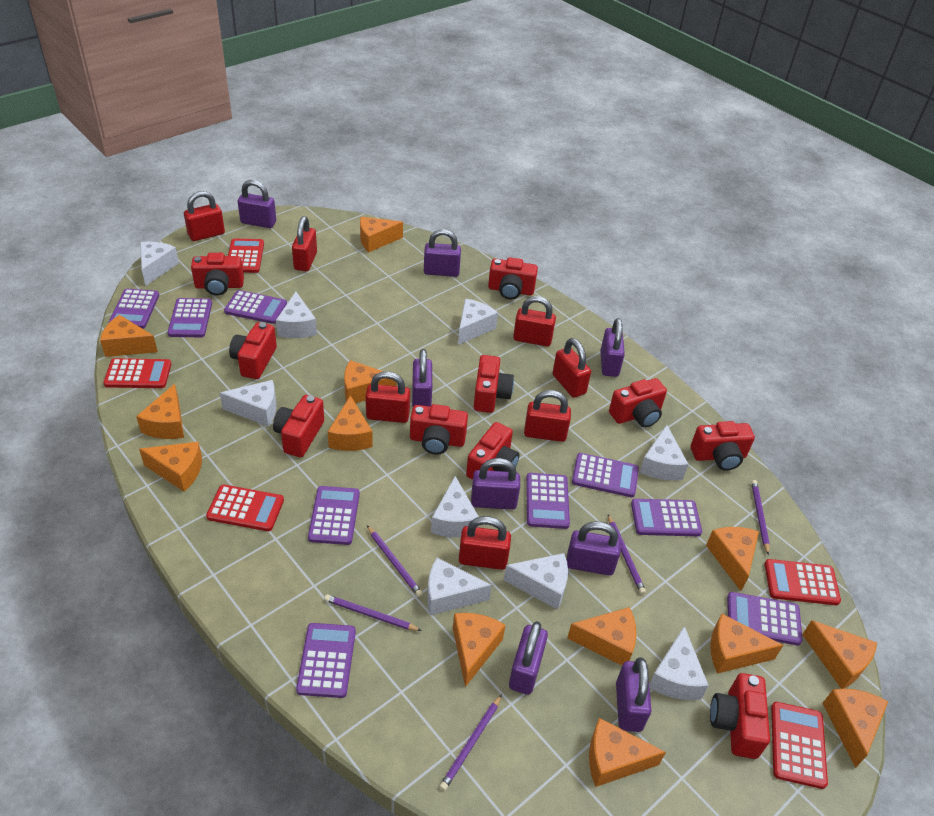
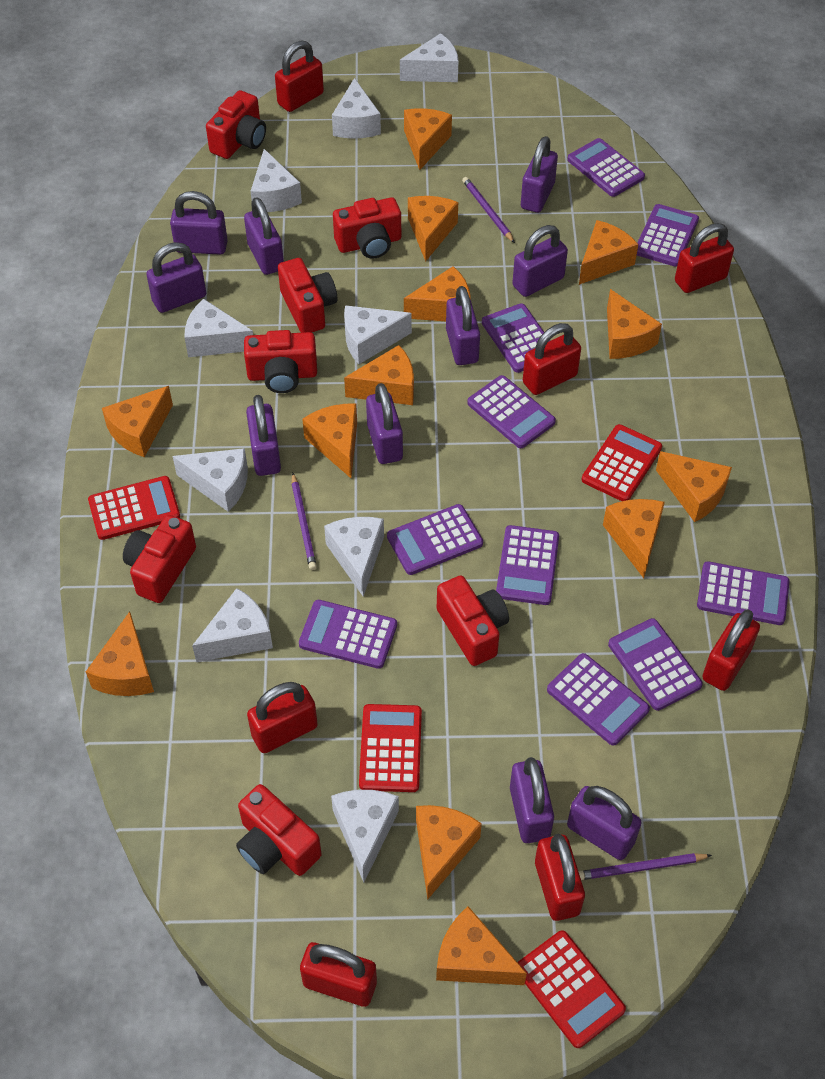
purple calculator: [109,289,159,329] [167,298,212,337] [224,290,287,324] [296,623,356,698] [308,486,360,545] [526,473,570,529] [572,453,639,497] [631,499,702,536] [727,592,803,646] = 9 -> [299,600,397,669] [387,504,483,575] [467,375,556,448] [482,303,550,373] [496,525,559,605] [547,653,650,746] [567,138,645,197] [608,618,703,711] [637,204,699,267] [697,561,790,625] = 10
purple padlock: [238,180,276,228] [412,349,432,407] [424,229,461,277] [471,458,520,510] [509,621,548,695] [567,521,621,576] [600,318,625,377] [616,657,652,732] = 8 -> [146,242,206,313] [170,191,228,255] [244,197,284,275] [246,395,281,476] [366,383,403,464] [446,286,480,365] [510,757,554,843] [512,225,568,297] [521,136,558,213] [567,786,642,860] = 10
purple pencil: [324,594,422,631] [367,526,423,597] [439,694,502,791] [608,515,646,594] [751,480,770,555] = 5 -> [291,473,317,570] [462,177,515,243] [578,853,712,880] = 3
red calculator: [103,358,172,388] [206,485,284,531] [228,238,264,273] [765,559,841,605] [771,702,828,789] = 5 -> [88,476,180,540] [359,704,422,792] [517,930,626,1048] [581,424,662,501] = 4
red camera: [191,253,244,296] [229,322,277,379] [273,395,324,457] [410,404,468,455] [466,422,519,480] [474,355,514,413] [488,257,538,300] [609,378,667,427] [691,421,755,471] [710,673,770,759] = 10 -> [123,515,196,603] [206,90,266,159] [236,784,321,876] [244,330,317,393] [278,258,337,333] [333,197,401,259] [437,576,509,666] = 7

